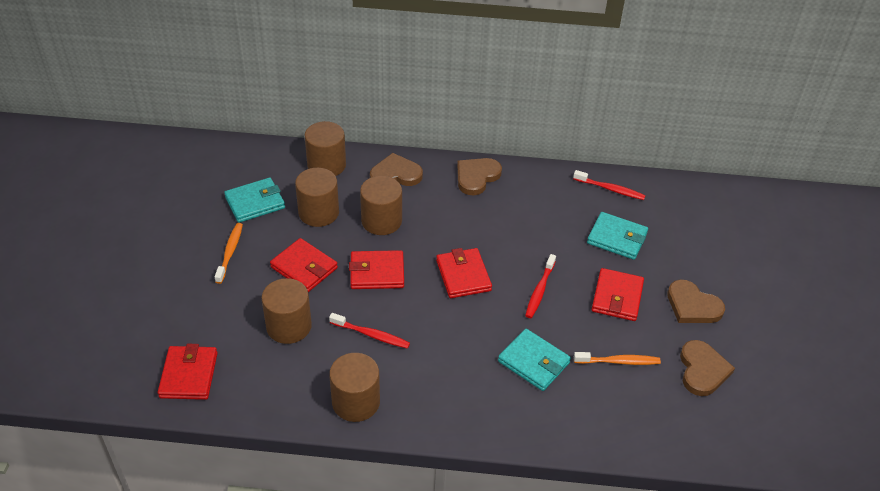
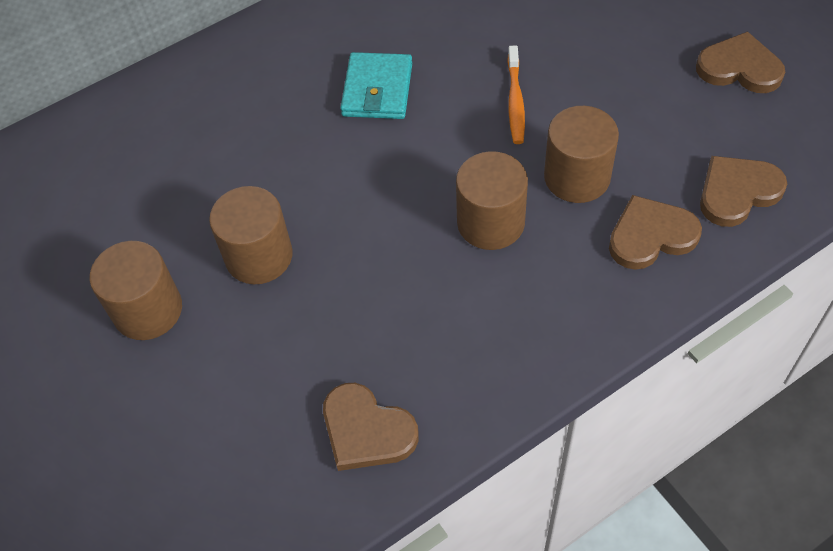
brown cylinder: [261,278,312,344] [295,168,339,227] [305,121,346,176] [329,353,380,422] [360,176,402,235] = 5 -> [89,241,182,340] [209,186,293,284] [456,151,528,250] [544,106,619,203] = 4
orange toothbrush: [215,223,243,284] [574,352,661,365] = 2 -> [507,46,525,144] = 1
red toothbrush: [329,313,410,349] [525,254,556,318] [573,170,646,200] = 3 -> none = 0
red wallet: [158,344,218,400] [270,238,338,292] [349,250,404,289] [436,248,492,298] [591,268,644,321] = 5 -> none = 0
turquoise wallet: [224,178,285,223] [498,329,571,391] [587,212,648,260] = 3 -> [340,52,412,119] = 1

